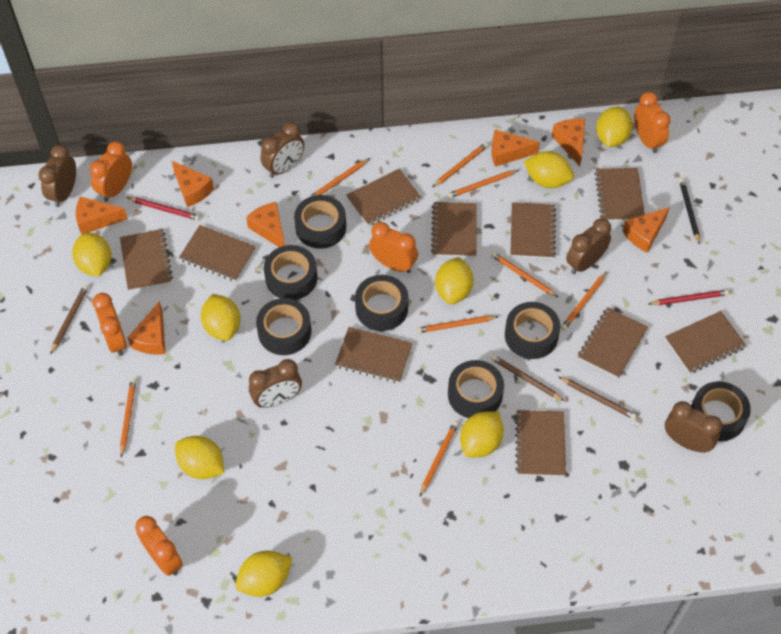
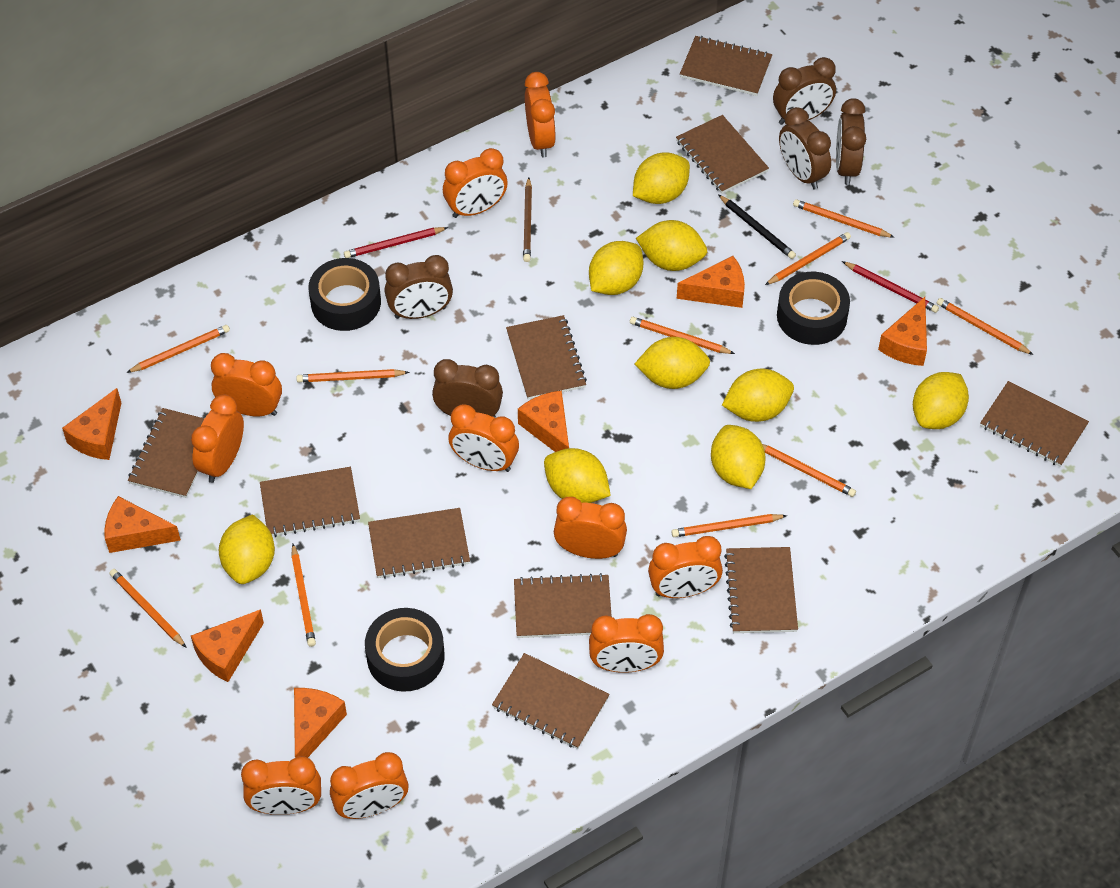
black tape: [256,298,311,355] [264,245,318,300] [294,195,346,249] [355,275,408,331] [448,360,504,418] [505,302,560,359] [691,381,751,441] = 7 -> [308,258,381,331] [365,608,445,692] [777,272,850,345] = 3
brown pencil: [50,285,88,355] [491,355,565,401] [559,377,637,419] = 3 -> [523,177,532,262] = 1
orange clock: [90,141,132,202] [92,293,127,356] [135,516,183,576] [369,222,418,273] [634,92,671,153] = 5 -> [191,394,244,483] [211,353,282,416] [241,756,321,815] [330,752,409,819] [443,148,507,218] [448,404,519,472] [525,72,556,158] [554,497,627,559] [589,614,664,673] [648,536,723,598] = 10
orange pencil: [120,378,136,457] [308,158,370,198] [417,316,499,333] [420,422,458,496] [432,143,488,187] [448,170,519,198] [491,252,559,298] [561,271,607,330] = 8 -> [109,569,187,648] [126,325,230,373] [291,544,316,647] [296,369,410,382] [630,317,735,354] [671,514,787,537] [762,444,856,497] [765,232,851,285] [793,199,895,238] [937,298,1034,355] = 10
yellow lemon: [72,232,111,277] [175,436,224,479] [201,294,240,341] [235,551,292,597] [435,257,474,305] [460,411,504,458] [524,151,574,188] [596,107,633,147] = 8 -> [219,514,275,584] [544,448,611,503] [589,241,643,295] [633,153,690,204] [635,337,710,389] [636,220,707,271] [711,425,765,489] [722,369,794,422] [913,372,969,429] = 9

